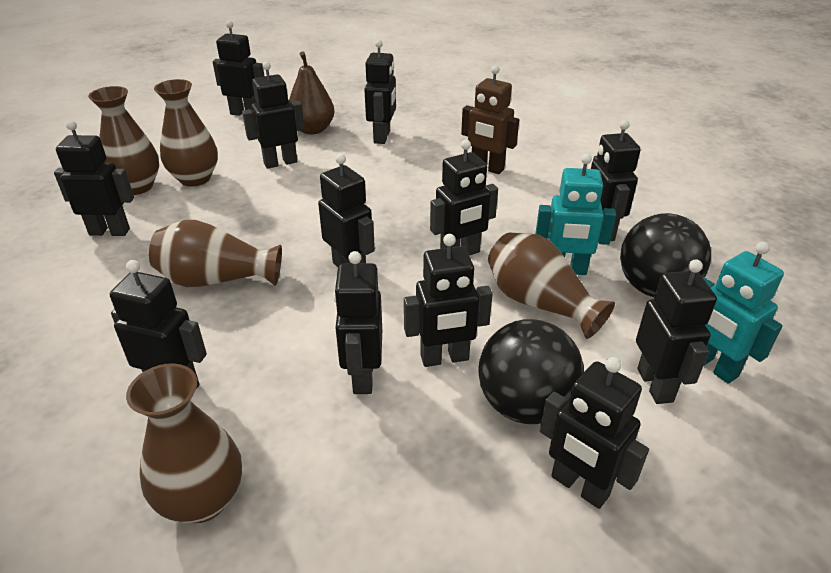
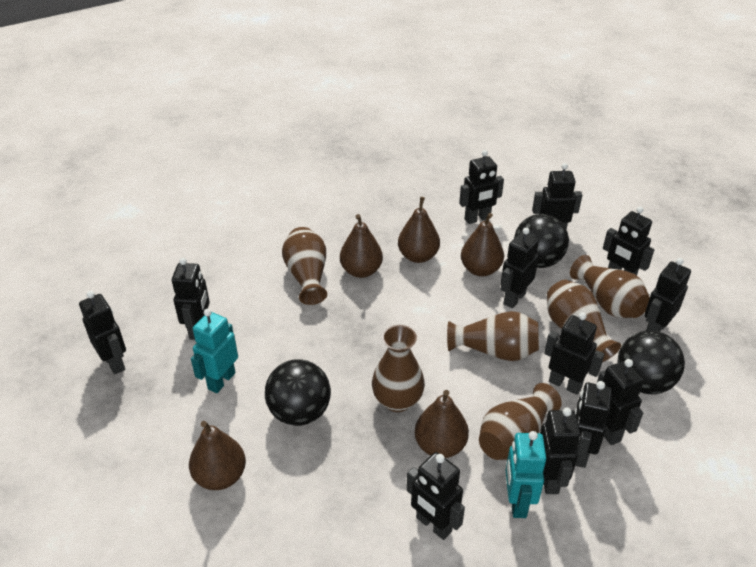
black ball: [478,319,584,424] [620,213,711,297] = 2 -> [265,359,331,426] [514,214,569,268] [617,330,685,394] = 3
brown pear: [289,52,335,134] = 1 -> [189,421,246,490] [340,214,383,278] [398,197,440,263] [415,390,469,458] [461,213,504,276] = 5
brown robot: [461,65,519,174] = 1 -> none = 0
brown vase: [88,86,159,195] [126,363,242,523] [149,220,282,287] [154,79,218,187] [488,233,615,339] = 5 -> [282,227,327,305] [372,325,425,412] [447,311,539,361] [479,383,562,460] [547,280,621,362] [570,255,650,318] = 6

